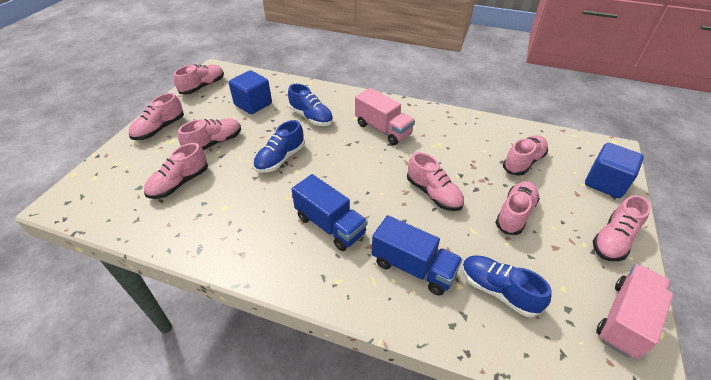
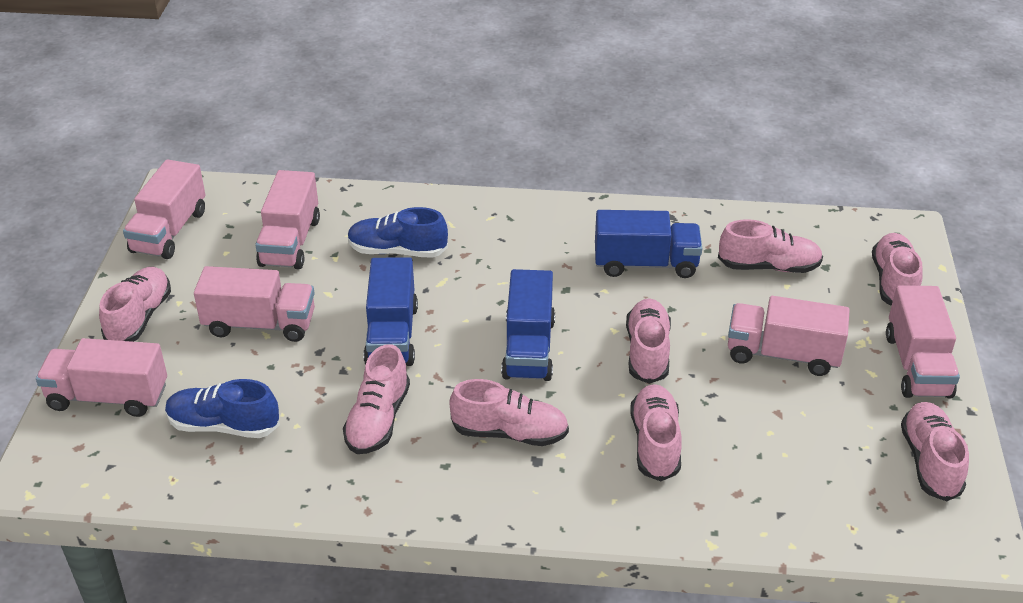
blue cube: [229,70,272,114] [585,143,644,198] = 2 -> none = 0
blue shoe: [253,120,305,173] [288,84,333,126] [462,255,552,317] = 3 -> [165,379,280,438] [347,207,448,258] = 2
blue truck: [291,174,367,251] [372,215,463,296] = 2 -> [363,257,418,366] [501,269,555,381] [595,210,702,278] = 3
pink truck: [355,88,415,145] [596,264,673,359] = 2 -> [36,338,167,417] [123,159,205,259] [194,266,315,342] [255,170,320,269] [728,296,850,376] [886,285,960,399] = 6

